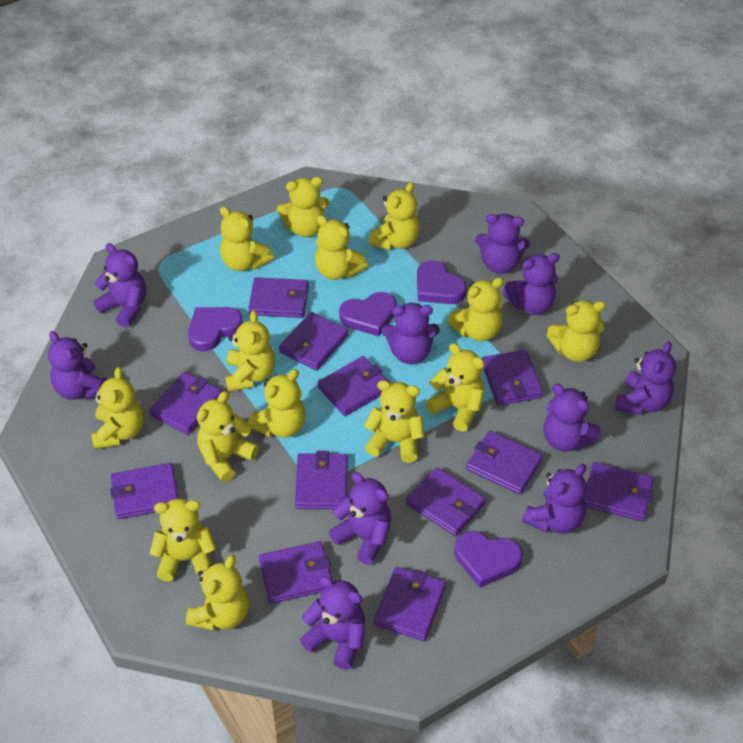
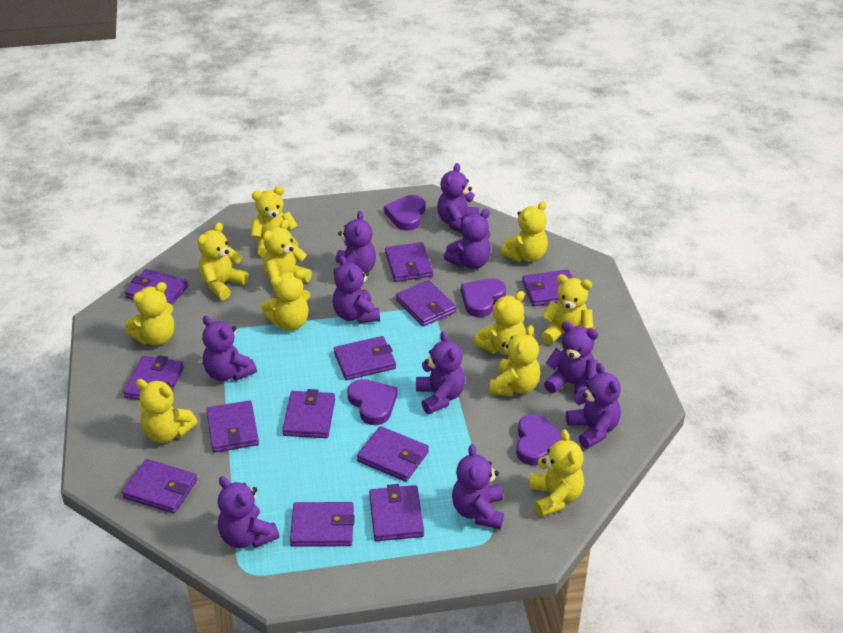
yellow teddy bear: [91,367,144,450] [150,499,217,582] [186,555,249,631] [197,391,259,482] [220,206,274,271] [225,311,275,392] [248,369,306,438] [277,177,329,237] [315,215,368,280] [364,380,425,463] [368,182,420,250] [425,343,484,432] [447,277,504,341] [547,300,606,362] = 14 -> [125,282,174,346] [136,379,198,443] [198,223,249,300] [251,186,298,258] [261,269,311,330] [263,220,312,282] [474,291,526,355] [489,325,540,396] [500,201,548,262] [529,430,584,517] [541,274,593,344] = 11

